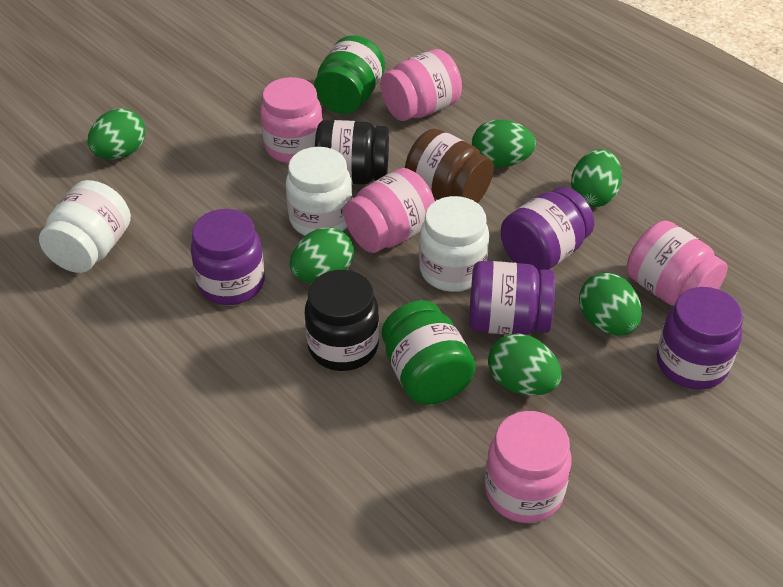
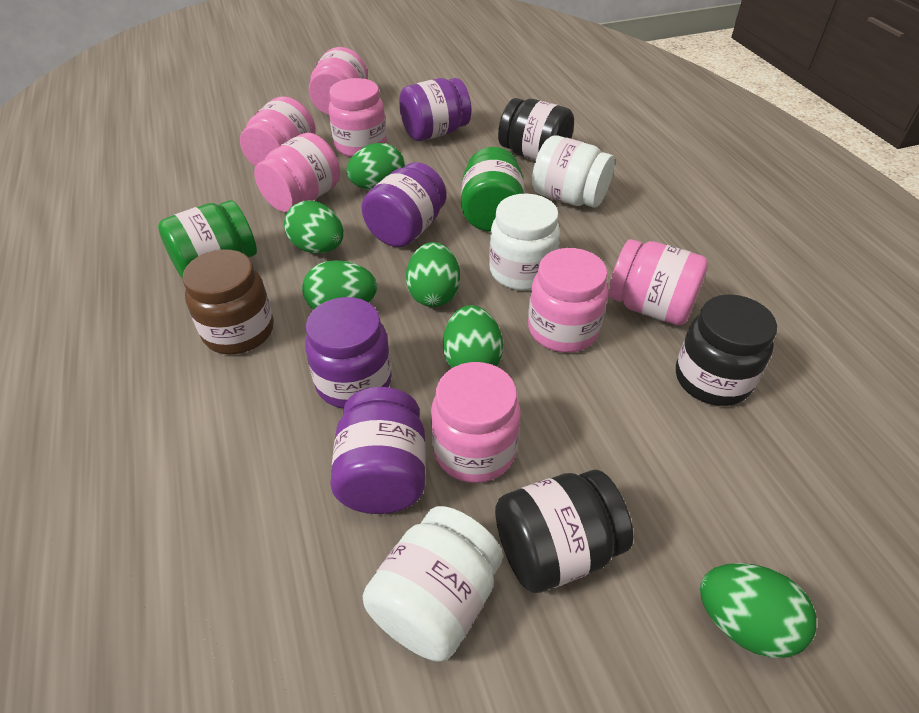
black jar: [305,270,379,371] [315,120,389,184] = 2 -> [495,470,633,593] [498,98,574,161] [676,294,777,406] = 3
pink jar: [260,77,323,163] [344,168,435,253] [380,49,462,121] [485,411,572,523] [627,220,728,306] = 5 -> [240,96,316,167] [254,133,340,212] [309,47,368,115] [328,78,387,157] [431,362,521,483] [528,248,608,353] [608,239,708,325] = 7

